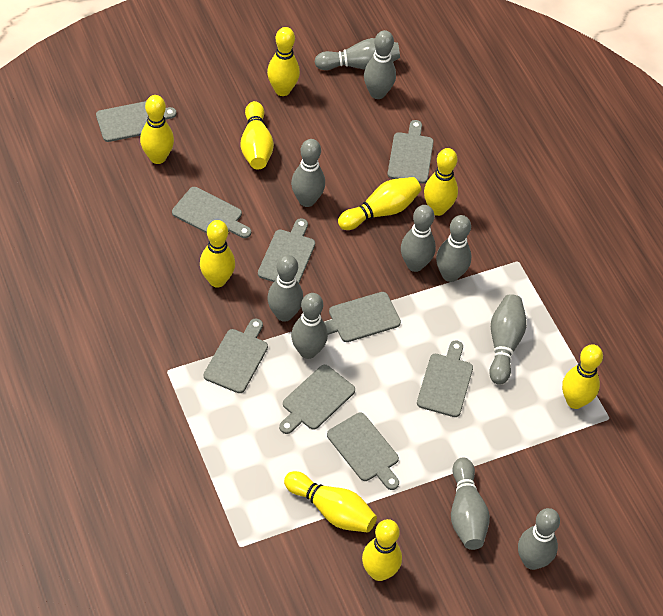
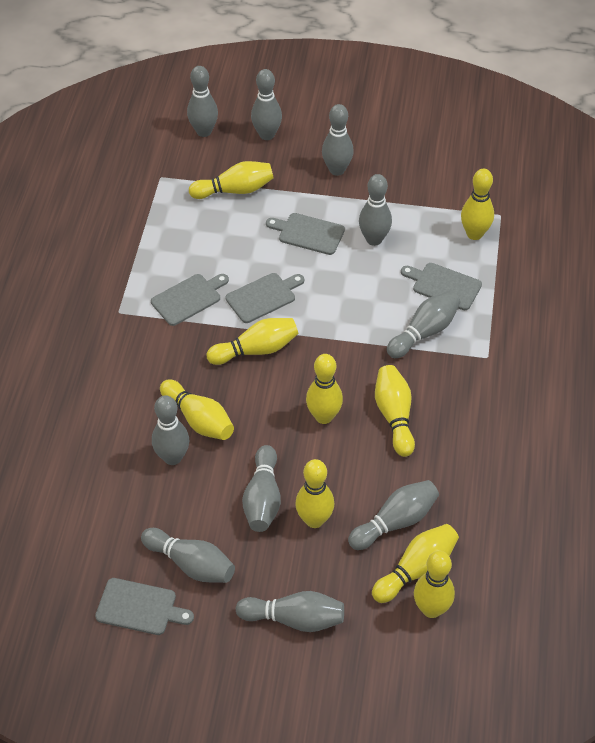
grey cutting board: [96,101,177,142] [172,187,251,238] [204,319,268,393] [258,218,315,283] [279,365,355,434] [324,292,401,342] [327,413,399,490] [387,120,434,183] [417,340,473,417] = 9 -> [95,578,194,635] [151,274,229,326] [226,273,304,323] [266,213,345,255] [401,263,482,310] = 5

